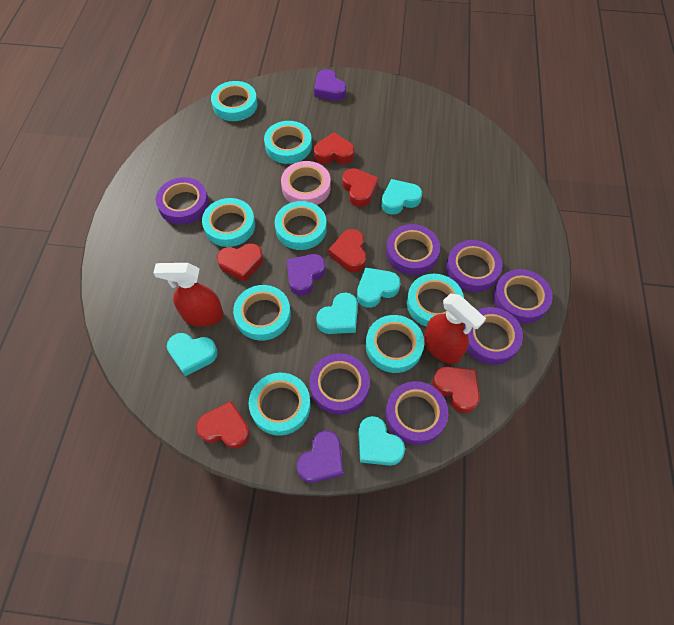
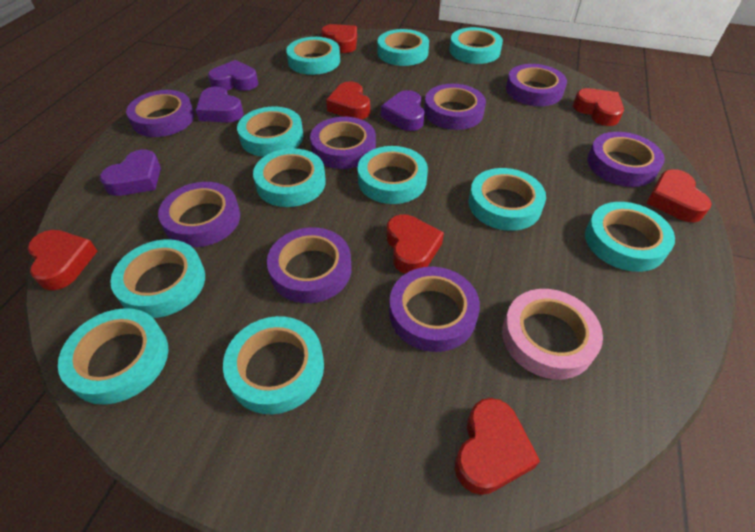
purple heart: [287,254,326,296] [297,431,343,483] [314,69,346,101] = 3 -> [100,149,161,196] [196,86,243,122] [208,60,258,91] [381,90,425,131] = 4
purple tape: [156,177,209,225] [309,353,370,415] [385,381,448,445] [386,224,440,275] [446,240,502,292] [464,307,523,365] [493,269,553,324] = 7 -> [126,90,194,137] [158,182,240,247] [267,227,351,303] [310,117,376,169] [389,267,480,352] [424,84,486,130] [506,64,567,106] [587,132,665,187] = 8
red heart: [196,401,250,449] [217,243,263,282] [314,132,354,164] [329,229,366,272] [342,168,378,207] [433,367,480,413] = 6 -> [28,230,97,290] [321,24,357,53] [326,81,370,120] [386,215,444,274] [455,398,540,495] [573,88,624,126] [647,169,712,222] = 7
red spray bottle: [153,263,223,327] [424,294,486,364] = 2 -> none = 0
turquoise heart: [167,333,218,376] [316,292,358,334] [357,267,400,308] [358,416,405,466] [381,179,422,215] = 5 -> none = 0
turquoise tape: [202,198,255,247] [211,81,258,121] [233,285,291,341] [249,373,311,436] [264,121,312,164] [275,201,327,250] [366,315,424,373] [407,274,464,327] = 8 -> [58,308,168,404] [110,239,205,318] [223,316,324,414] [237,107,304,157] [253,148,326,207] [286,37,340,75] [358,146,428,204] [377,29,429,66] [449,27,503,64] [469,168,546,231] [585,202,675,272] = 11

